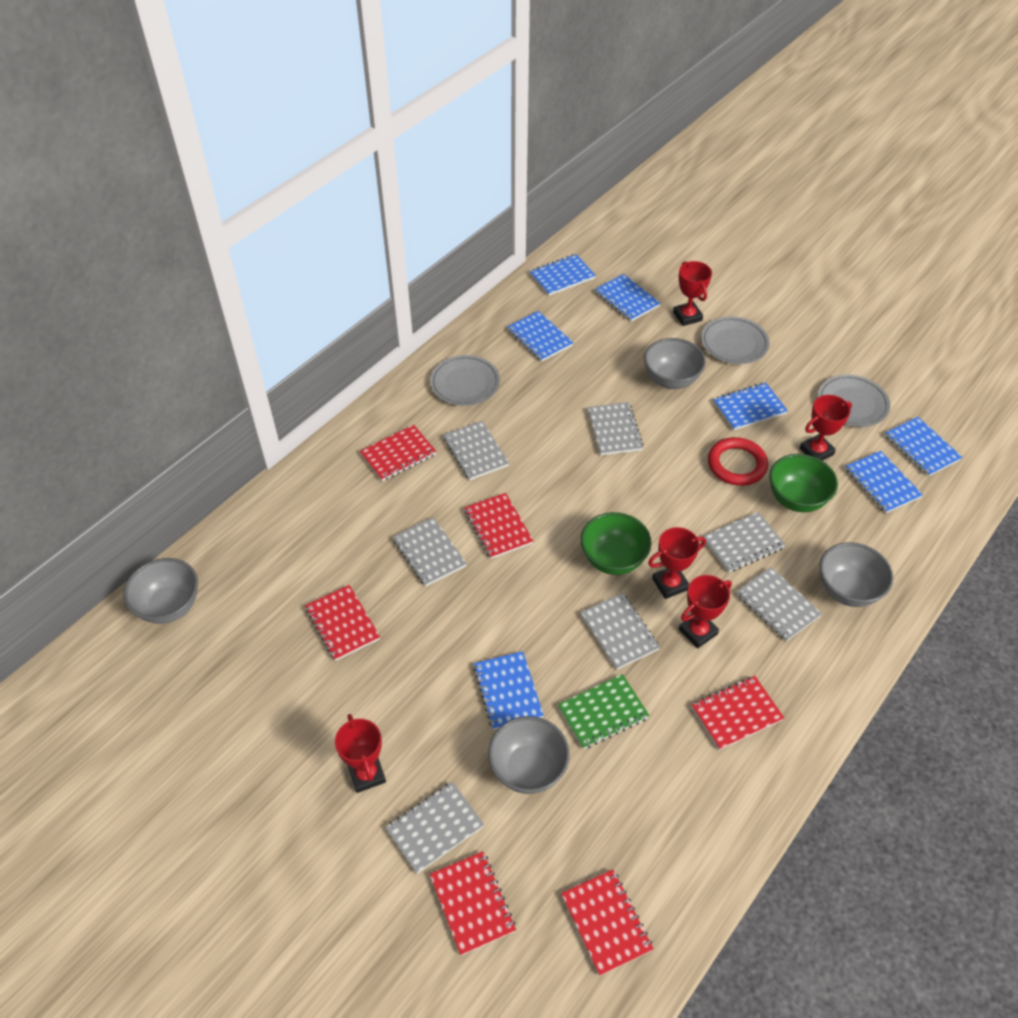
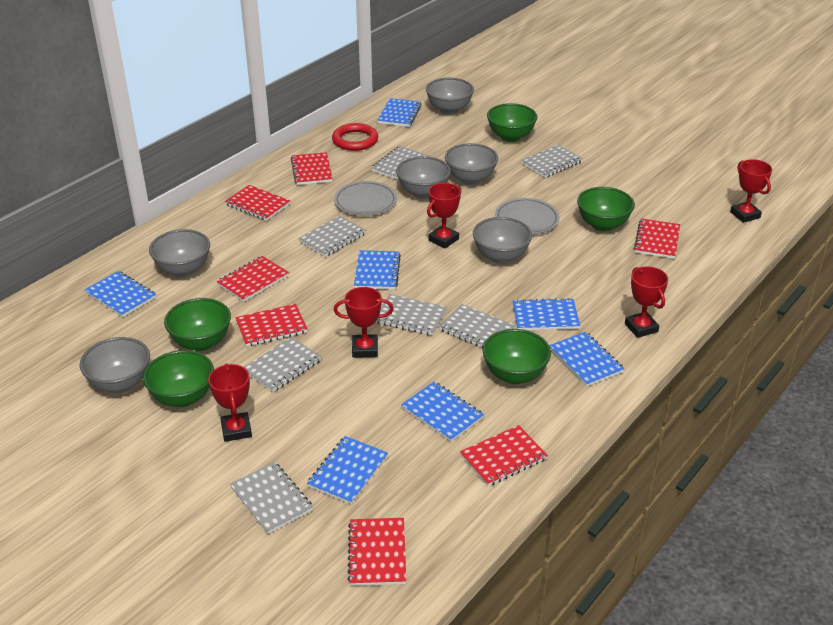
green bowl: [581,512,651,575] [769,454,838,512] = 2 -> [143,350,214,407] [164,298,231,351] [482,329,551,384] [487,103,537,142] [577,187,635,231] = 5
green notebook: [558,674,650,749] = 1 -> none = 0
grey bowl: [124,558,198,624] [488,716,570,794] [644,338,706,389] [820,542,893,607] = 4 -> [79,337,150,393] [149,229,210,277] [396,156,451,199] [426,78,474,114] [445,143,498,185] [473,217,532,264] = 6
grey plate: [430,355,500,406] [701,317,769,364] [818,375,890,427] = 3 -> [334,181,397,216] [495,198,559,234] = 2
red notebook: [305,585,380,661] [360,425,437,481] [430,852,516,955] [464,493,533,559] [561,869,654,976] [692,676,784,750] = 6 -> [217,256,289,302] [225,185,290,221] [235,304,308,347] [291,152,333,185] [347,518,406,586] [460,425,548,486] [634,219,680,259] = 7

